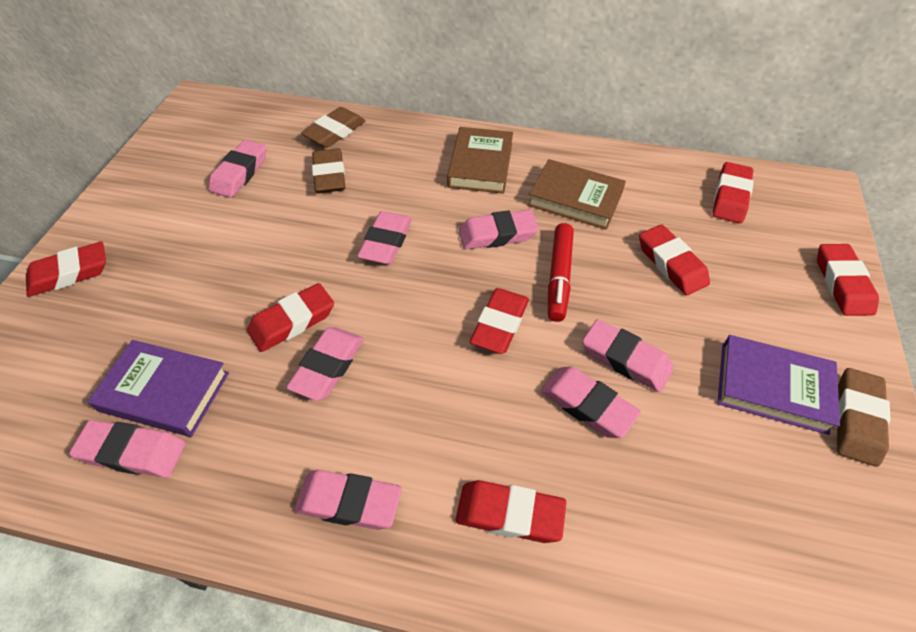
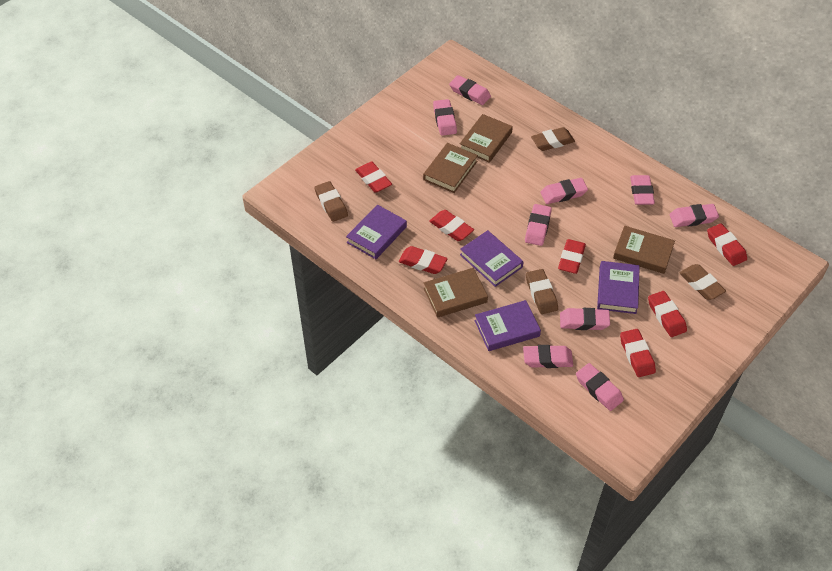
brown book: [447,127,513,194] [528,159,626,230] = 2 -> [423,143,478,193] [424,268,488,318] [460,114,513,163] [613,226,675,274] = 4
brown eraser: [301,107,365,148] [312,148,345,193] [835,368,890,467] = 3 -> [314,181,348,222] [526,269,558,314] [531,127,575,151] [680,264,726,300] = 4
pink eraser: [69,420,185,478] [209,140,266,198] [286,327,364,401] [294,470,402,530] [357,211,412,265] [459,210,539,250] [540,366,641,438] [582,319,674,392] = 8 -> [433,99,457,136] [449,75,491,105] [523,345,573,368] [525,204,552,246] [540,178,588,204] [560,308,610,330] [576,363,624,411] [630,175,655,205] [669,204,719,227] = 9
purple book: [88,340,229,437] [717,335,840,435] = 2 -> [346,205,407,259] [460,230,524,287] [474,300,541,351] [597,261,640,314] = 4
red marker: [548,223,574,322] = 1 -> none = 0

